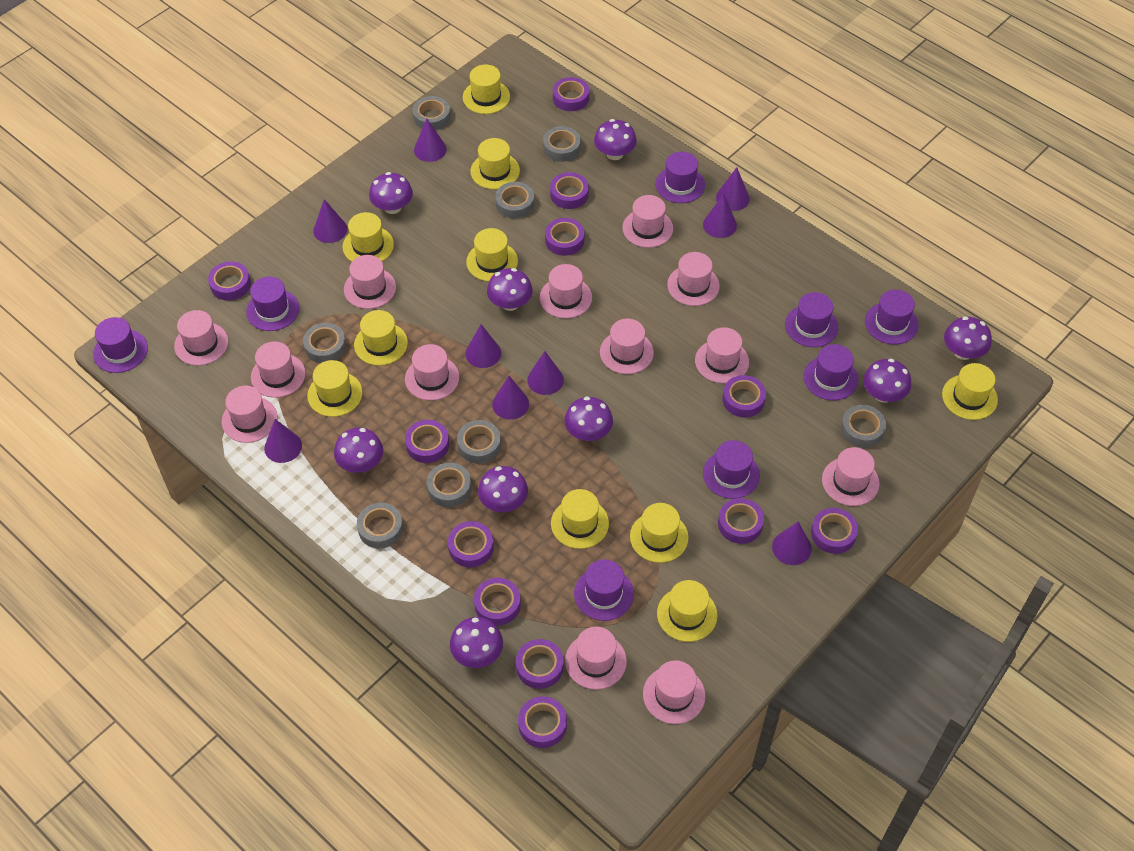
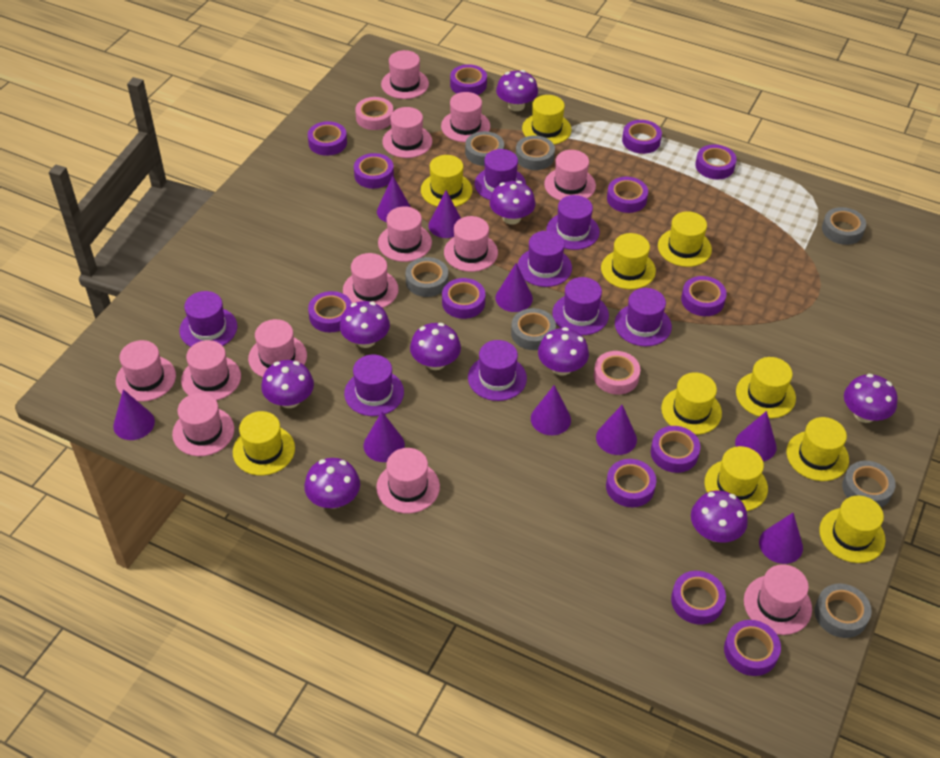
grey tape: [303,323,346,363] [357,503,403,548] [413,96,451,130] [427,463,472,507] [457,420,501,463] [495,182,534,219] [543,126,581,162] [841,405,886,448] = 8 -> [405,257,448,297] [465,131,504,166] [511,308,556,350] [516,136,555,170] [815,584,872,638] [822,207,866,245] [842,461,896,507] = 7
pink tape: none = 0 -> [355,97,393,130] [593,351,640,395] = 2
purple tape: [208,261,251,301] [405,420,449,463] [448,521,494,568] [474,577,521,626] [516,639,564,689] [518,696,567,748] [545,218,584,256] [550,172,589,209] [553,77,589,111] [718,498,764,544] [722,375,766,417] [811,508,858,554] = 12 -> [308,121,347,156] [308,291,352,332] [354,153,394,189] [442,278,485,319] [450,64,487,95] [606,459,656,507] [607,177,648,213] [622,120,662,154] [651,426,700,473] [671,571,726,624] [681,276,727,316] [695,144,737,179] [724,620,781,676] = 13

